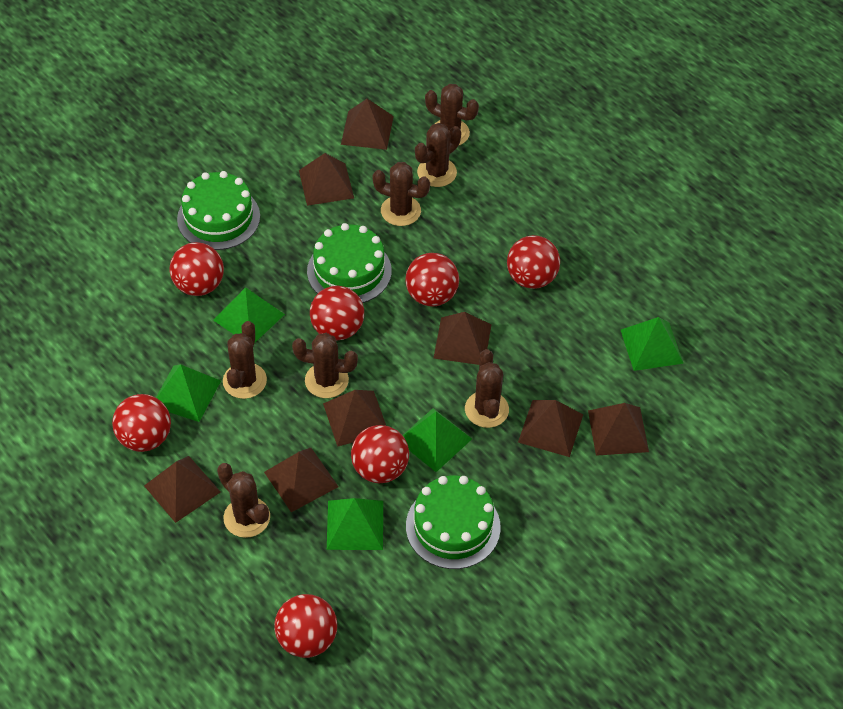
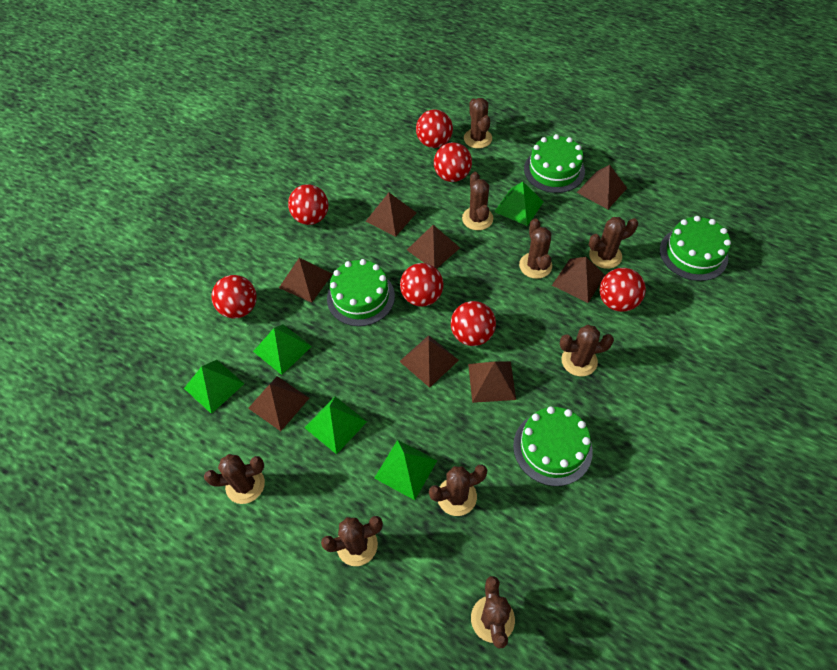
brown cactus: [217,463,270,538] [223,321,267,399] [292,333,358,398] [373,162,430,226] [415,123,461,187] [425,84,479,145] [465,349,509,428] = 7 -> [204,454,265,504] [321,516,383,566] [429,465,487,516] [462,172,493,230] [464,98,492,148] [471,576,515,649] [519,218,552,279] [560,325,614,376] [589,217,638,269] = 9
green cake: [177,171,260,250] [307,223,392,303] [406,476,501,569] = 3 -> [327,259,395,326] [513,407,593,486] [524,134,585,193] [660,216,731,281] = 4

